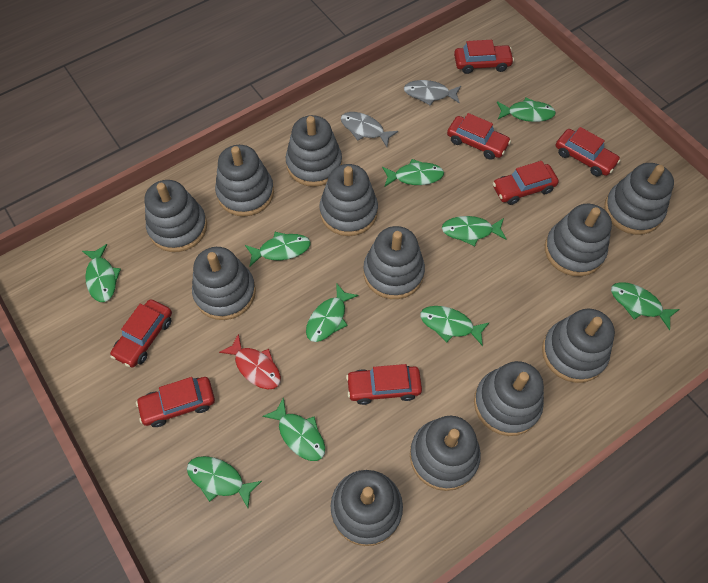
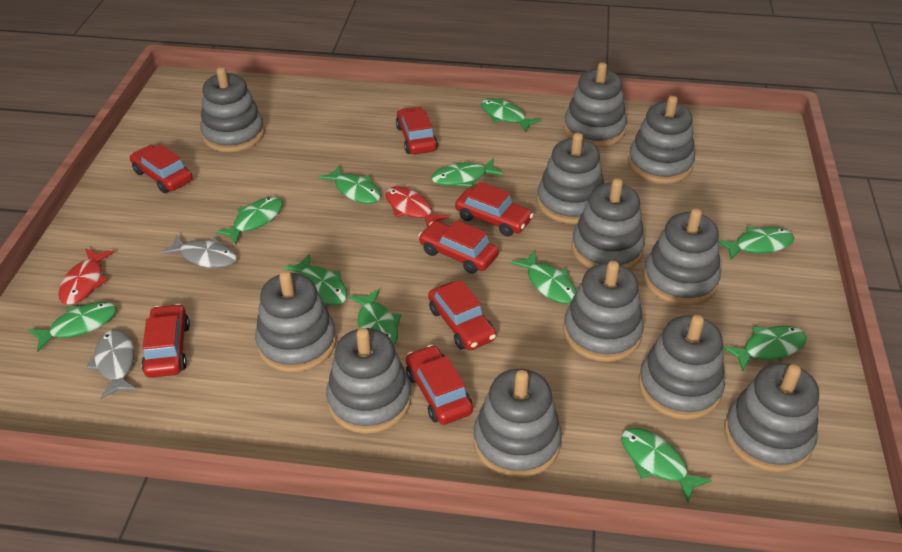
green fish: [82,244,121,302] [187,456,262,508] [245,232,311,267] [262,397,325,461] [306,283,358,342] [382,159,444,186] [420,306,490,346] [442,216,506,246] [497,97,556,122] [611,282,679,330] = 10 -> [29,302,117,352] [215,197,283,244] [284,254,347,305] [319,165,381,204] [349,289,401,345] [431,159,503,187] [481,98,541,132] [511,251,576,304] [621,428,712,502] [718,226,794,260] [723,326,806,371] = 11
red fish: [219,334,281,389] = 1 -> [59,248,114,305] [385,186,449,227] = 2

